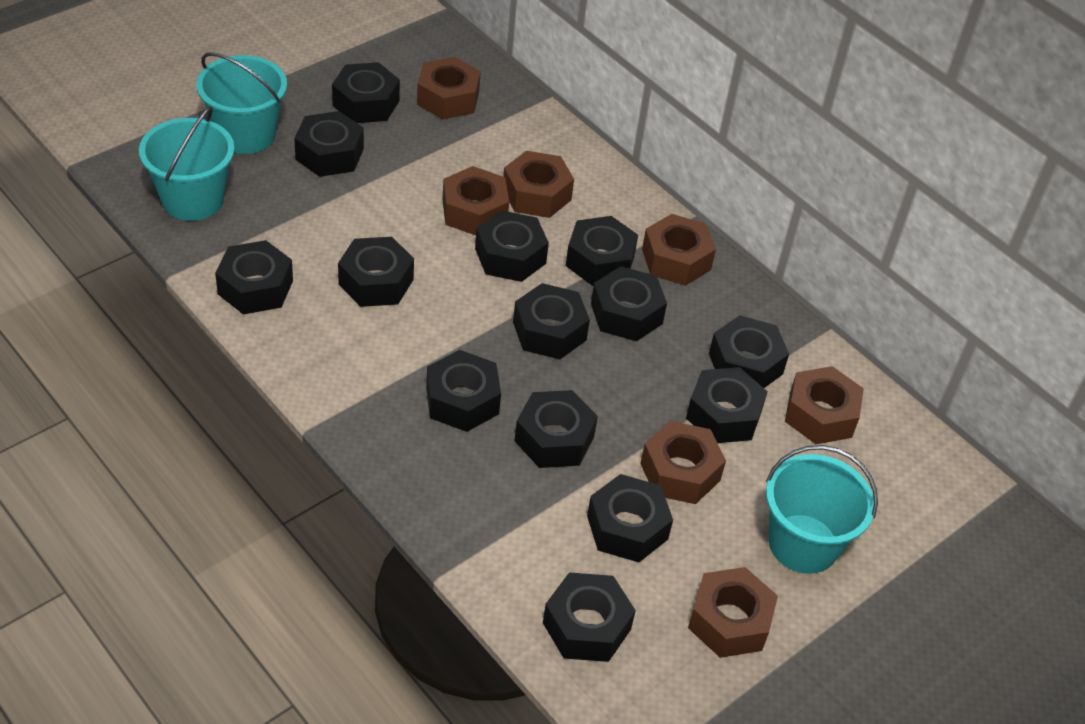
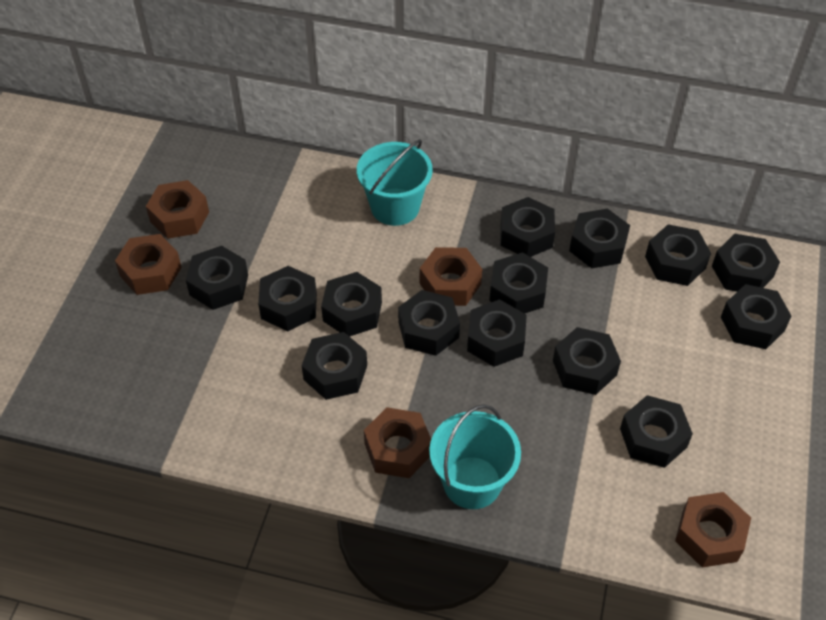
brown nut: [417,57,481,120] [442,166,509,235] [503,151,574,218] [640,421,726,504] [642,214,716,286] [688,567,778,658] [785,366,864,444] = 7 -> [115,234,182,295] [146,180,209,239] [364,407,431,478] [420,247,482,306] [675,492,751,567] = 5
turquoise bucket: [139,106,235,221] [196,52,287,154] [766,445,878,574] = 3 -> [357,139,433,226] [429,404,521,509] = 2

